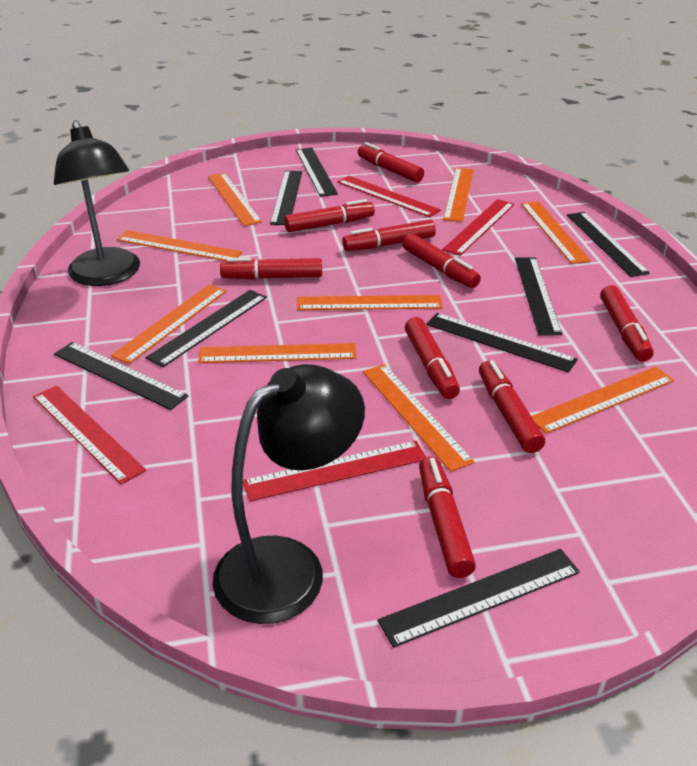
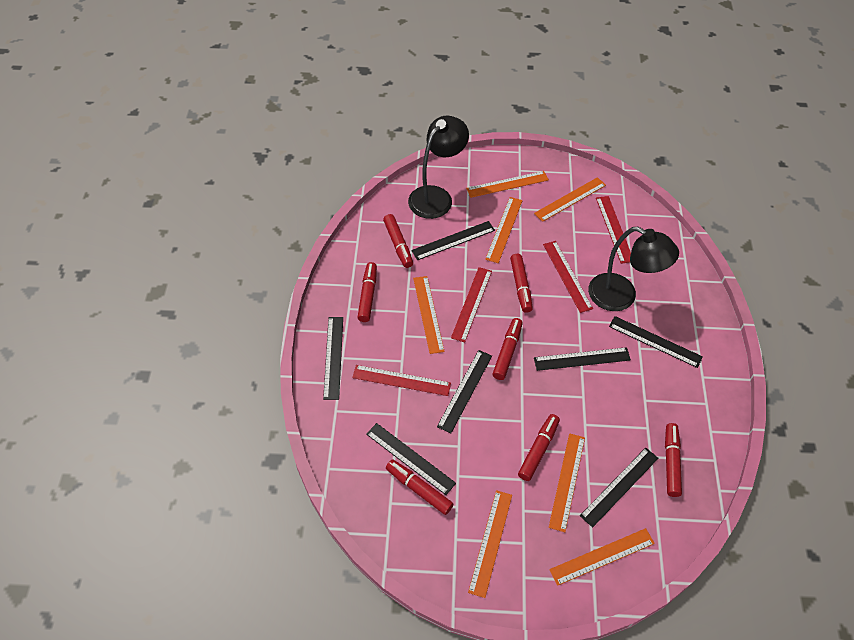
black ruler: [54,342,188,410] [145,290,267,367] [270,171,302,225] [296,148,338,197] [377,549,580,648] [426,313,578,373] [515,258,562,335] [567,212,650,277] = 8 -> [323,317,343,400] [366,423,456,495] [411,221,495,260] [437,350,492,433] [534,347,631,371] [580,448,658,528] [609,316,703,368] = 7
orange ruler: [111,284,226,364] [117,230,242,261] [198,343,357,363] [208,173,262,226] [297,295,443,310] [363,364,475,472] [443,168,473,222] [521,201,591,264] [531,367,674,434] = 9 -> [413,276,445,354] [466,171,549,198] [468,490,512,598] [485,197,523,263] [534,177,606,222] [549,433,585,532] [549,528,655,586] = 7
red marker: [220,257,322,280] [284,199,375,232] [342,220,436,251] [358,142,424,183] [403,234,481,288] [405,317,460,399] [419,457,476,578] [479,360,545,453] [600,285,654,362] = 9 -> [357,262,377,322] [383,214,413,268] [386,459,453,515] [493,318,523,380] [510,254,533,313] [518,414,560,481] [665,423,682,497] = 7

